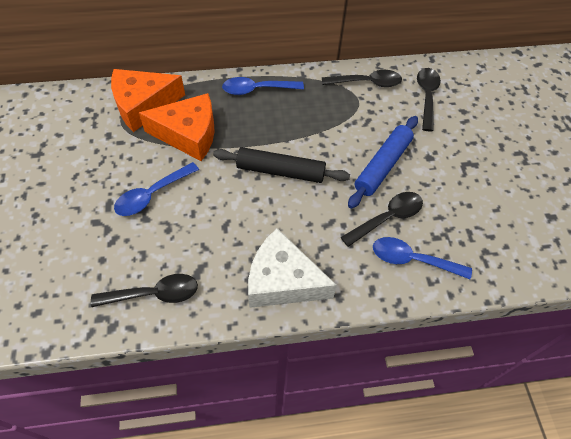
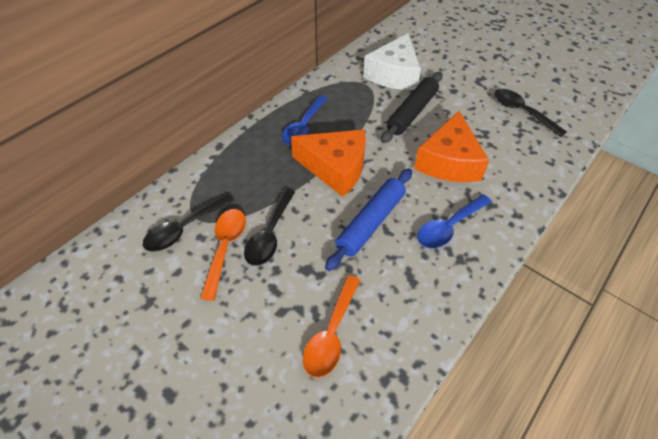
black spoon: [91,274,198,307] [322,70,402,87] [341,192,423,247] [417,68,441,132] = 4 -> [143,193,235,252] [244,189,295,266] [494,89,567,137] = 3
blue spoon: [114,162,199,216] [222,77,304,95] [373,237,472,279] = 3 -> [282,95,328,146] [417,194,492,248] = 2
orange spoon: none = 0 -> [200,209,246,301] [303,275,360,378] = 2

